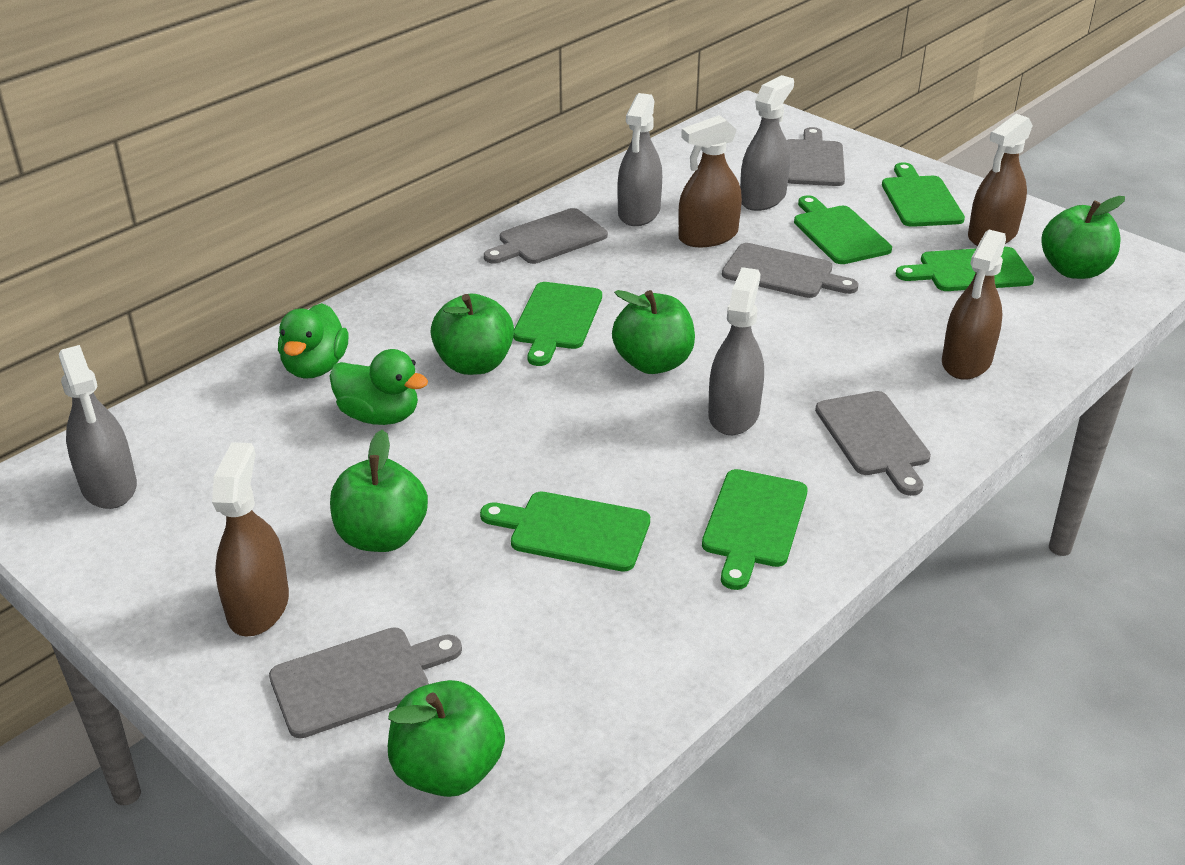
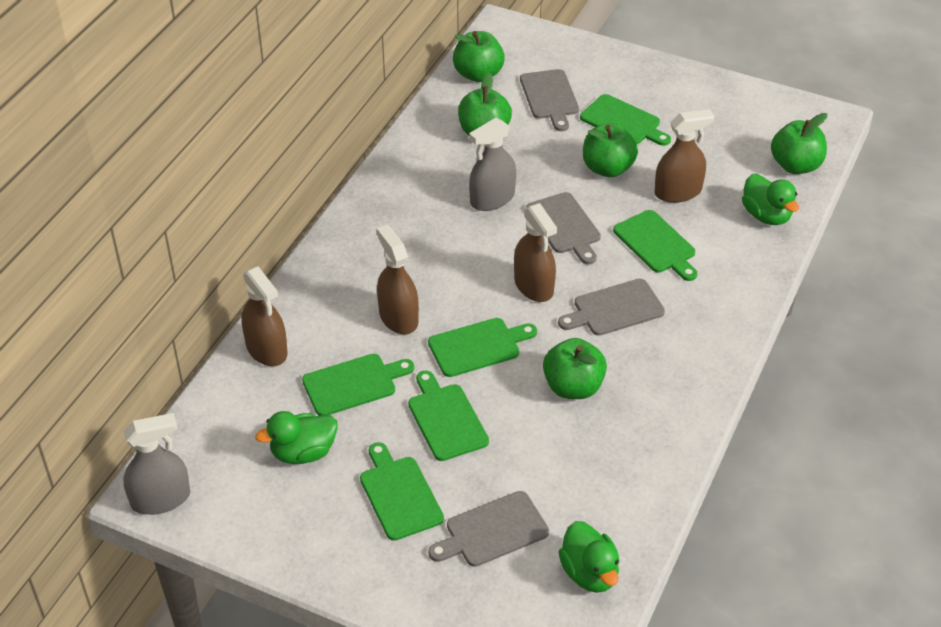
green duck: [278,303,349,379] [329,349,428,425] = 2 -> [255,411,338,464] [558,521,620,593] [742,174,799,225] = 3
grey cutting board: [269,627,462,738] [484,208,608,264] [722,243,859,298] [787,127,845,186] [815,391,931,496] = 5 -> [428,491,549,567] [520,69,579,131] [526,192,601,264] [558,279,665,336] = 4
grey spray bottle: [59,345,137,509] [617,93,662,226] [708,267,764,435] [740,75,794,211] = 4 -> [123,413,190,515] [469,118,516,211] = 2

